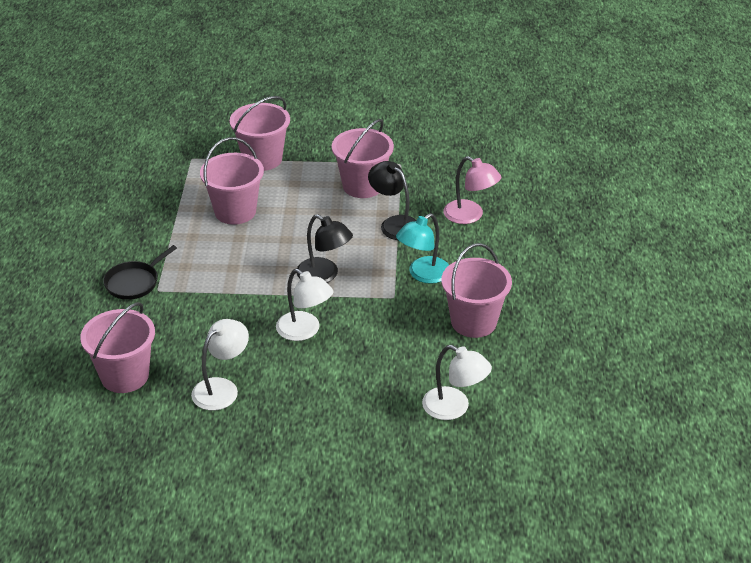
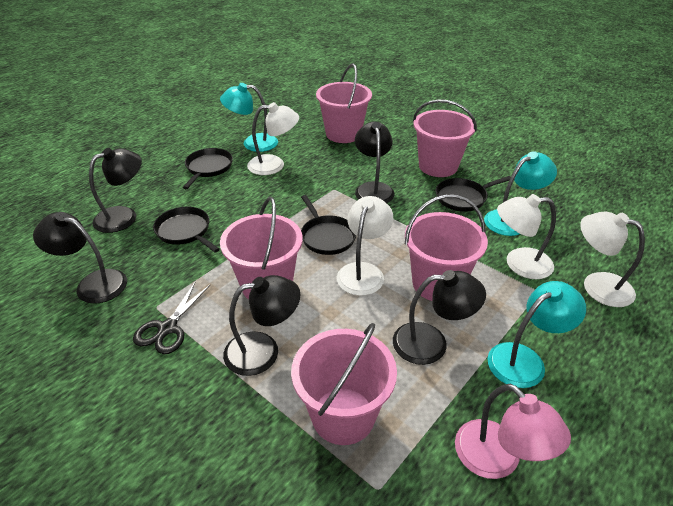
black lamp: [297,214,353,283] [368,161,417,240] = 2 -> [33,212,127,304] [89,148,142,233] [223,275,300,376] [355,122,395,203] [393,270,486,365] = 5
black pan: [103,245,177,300] = 1 -> [153,207,220,253] [183,148,233,189] [301,195,356,255] [436,176,511,212] = 4
black scissors: none = 0 -> [133,281,211,354] = 1
turquoise lamp: [396,213,449,284] = 1 -> [220,83,278,152] [484,151,557,236] [487,281,586,388] = 3
white lamp: [191,319,249,410] [276,269,333,341] [422,345,492,420] = 3 -> [247,102,299,175] [337,196,393,296] [497,194,556,279] [580,212,645,307] = 4

